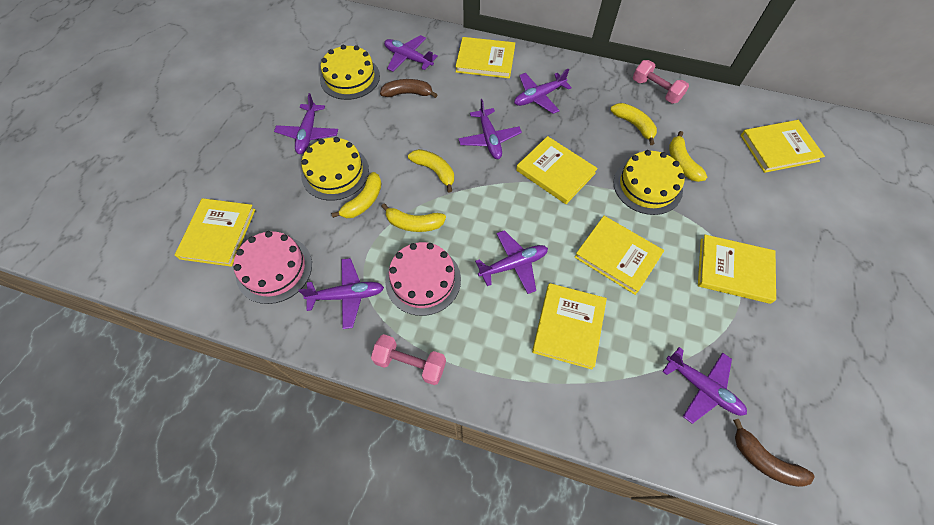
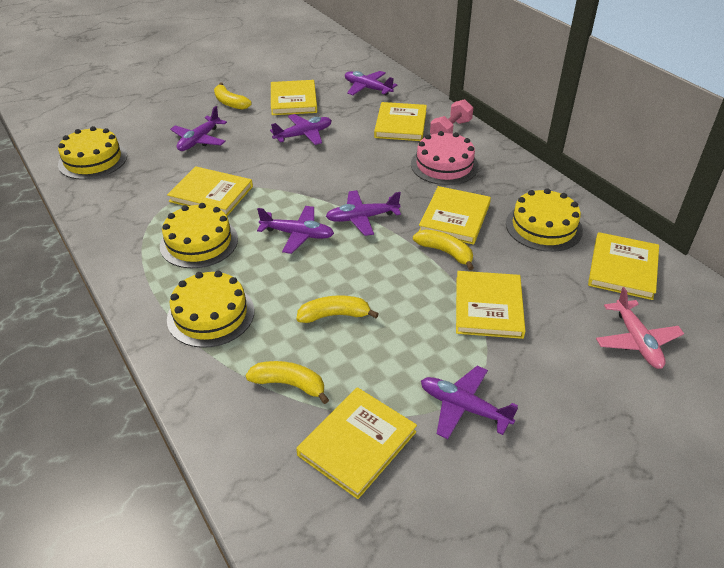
brown banana: [380,79,438,98] [733,419,814,487] = 2 -> none = 0
pink cake: [233,231,312,304] [385,242,461,316] = 2 -> [411,131,479,185] = 1
pink dumbbell: [371,334,446,385] [633,60,689,104] = 2 -> [430,99,473,135] = 1
pink plane: none = 0 -> [596,287,684,369] = 1
purple plane: [274,93,338,154] [298,258,384,329] [384,35,438,72] [458,99,522,159] [475,230,548,294] [514,68,572,114] [662,347,747,424] = 7 -> [170,106,227,151] [257,206,334,254] [270,114,332,145] [326,190,401,236] [345,71,397,95] [421,366,518,439] = 6
yellow banana: [331,172,382,218] [381,203,446,232] [408,149,454,192] [610,103,657,145] [669,131,707,182] = 5 -> [214,83,252,110] [246,361,329,404] [296,295,379,323] [413,230,474,270] = 4
yellow cake: [301,137,369,201] [320,45,380,100] [614,150,685,215] = 3 -> [58,126,127,180] [160,203,238,268] [167,271,254,348] [506,188,583,252] = 4

